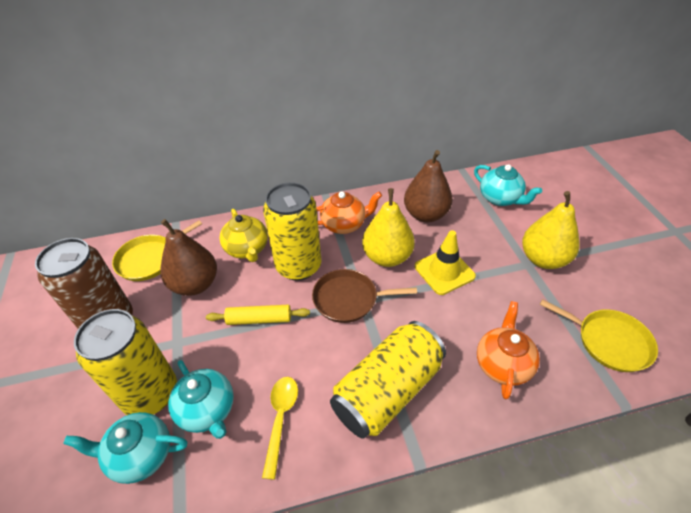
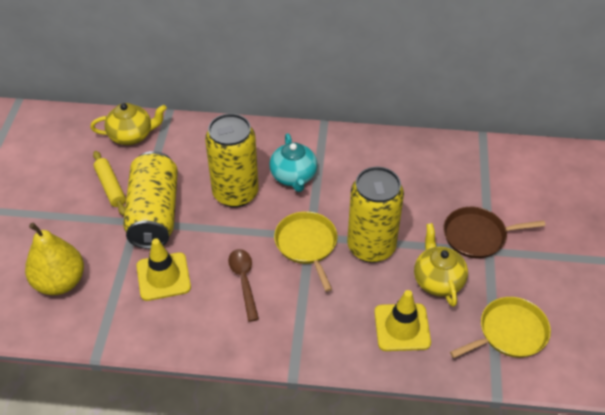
brown can: [35,238,133,329] = 1 -> none = 0
brown pear: [161,219,217,296] [404,150,453,222] = 2 -> none = 0
brown spoon: none = 0 -> [228,249,259,322] = 1
orange teapot: [316,192,382,234] [477,301,540,399] = 2 -> none = 0
turquoise teapot: [63,412,187,484] [168,360,234,439] [474,164,542,206] = 3 -> [269,133,318,192] = 1
yellow pear: [362,188,415,267] [522,191,580,269] = 2 -> [25,223,84,295] = 1
yellow spoon: [262,377,298,480] = 1 -> none = 0
yellow teapot: [219,209,268,262] = 1 -> [90,103,167,145] [414,223,468,307] = 2
yellow traffic cone: [415,230,476,295] = 1 -> [136,238,191,301] [374,290,431,351] = 2

